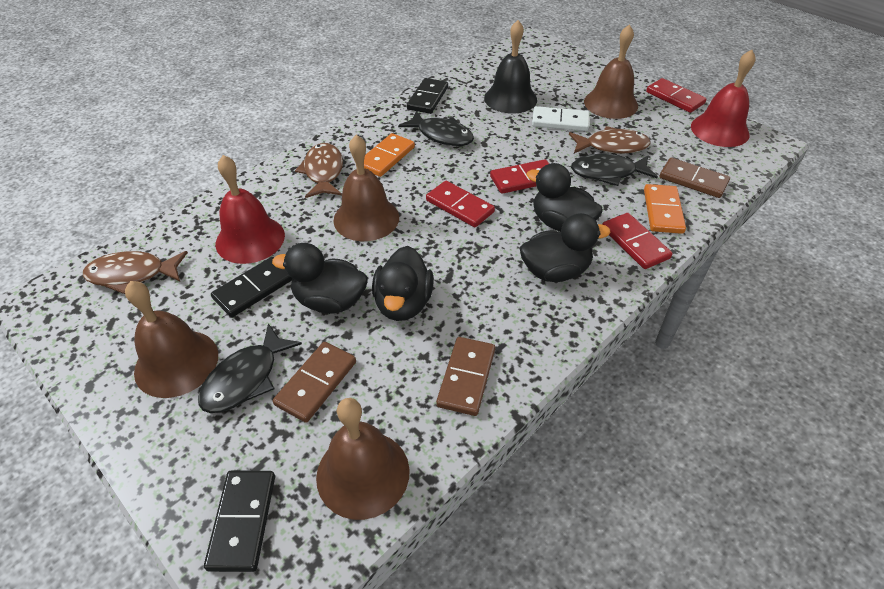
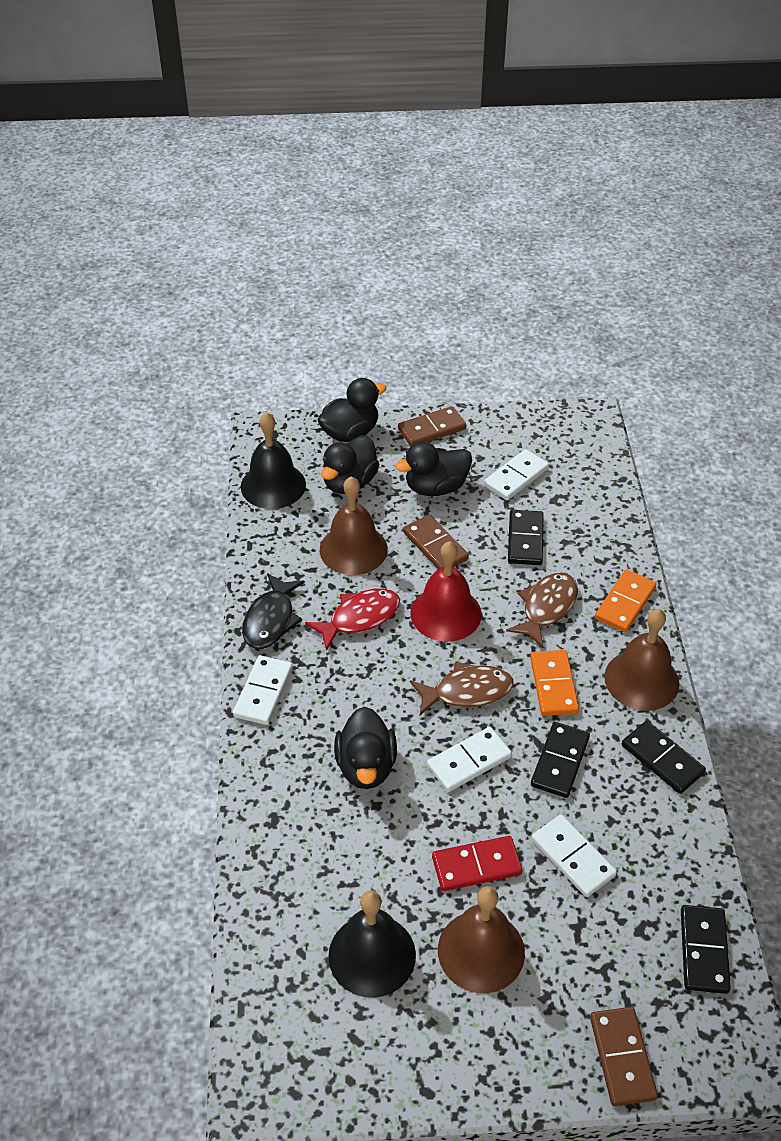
black bell: [484,20,537,114] = 1 -> [241,412,306,509] [328,890,416,998] = 2
black domino: [204,470,275,572] [211,257,292,317] [407,78,448,114] = 3 -> [508,510,543,565] [531,722,590,798] [622,721,706,794] [681,905,731,994] = 4
black fish: [198,323,302,413] [398,111,474,146] [571,154,658,186] = 3 -> [242,573,305,649] = 1
brown bell: [125,281,218,398] [316,398,410,520] [333,135,399,241] [584,24,638,119] = 4 -> [320,476,388,575] [438,886,525,993] [604,609,679,711] = 3
brown fish: [83,251,188,294] [295,143,343,198] [569,126,651,154] = 3 -> [410,662,513,715] [506,572,578,648] = 2
red bell: [216,155,285,264] [691,50,756,147] = 2 -> [410,541,482,642] = 1
red domino: [426,181,495,227] [490,159,549,194] [602,213,673,269] [646,78,707,113] = 4 -> [432,836,523,891] = 1
red fish: none = 0 -> [305,588,400,651] = 1
white domino: [532,106,589,131] = 1 -> [233,655,293,725] [427,727,512,792] [484,449,549,501] [531,815,617,897] = 4

